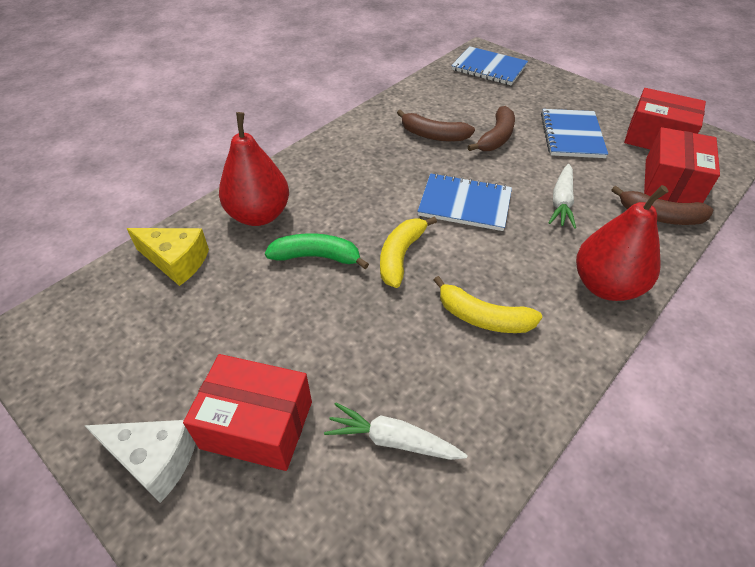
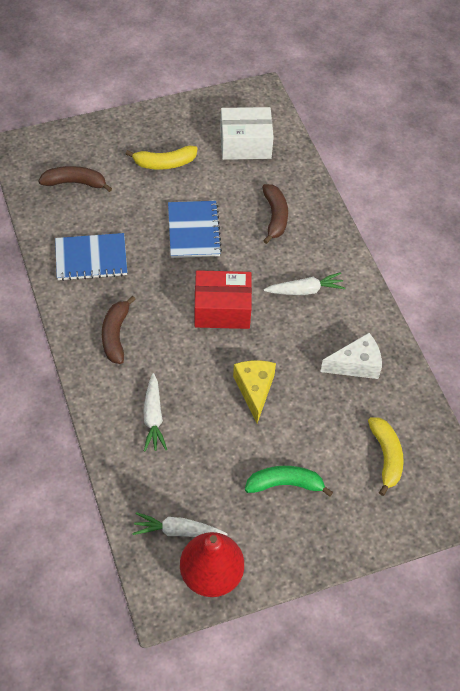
blue notebook: [418,173,512,231] [451,46,528,85] [541,109,608,158] = 3 -> [55,233,127,281] [168,201,222,258] = 2
red box: [183,354,312,471] [624,88,706,149] [644,127,720,203] = 3 -> [194,270,252,329] = 1
red pear: [219,112,289,226] [576,185,668,301] = 2 -> [180,532,244,597] = 1
white box: none = 0 -> [220,107,274,160] = 1
white carrot: [324,402,467,460] [549,164,576,229] = 2 -> [132,512,228,537] [143,373,167,451] [264,272,346,295] = 3

